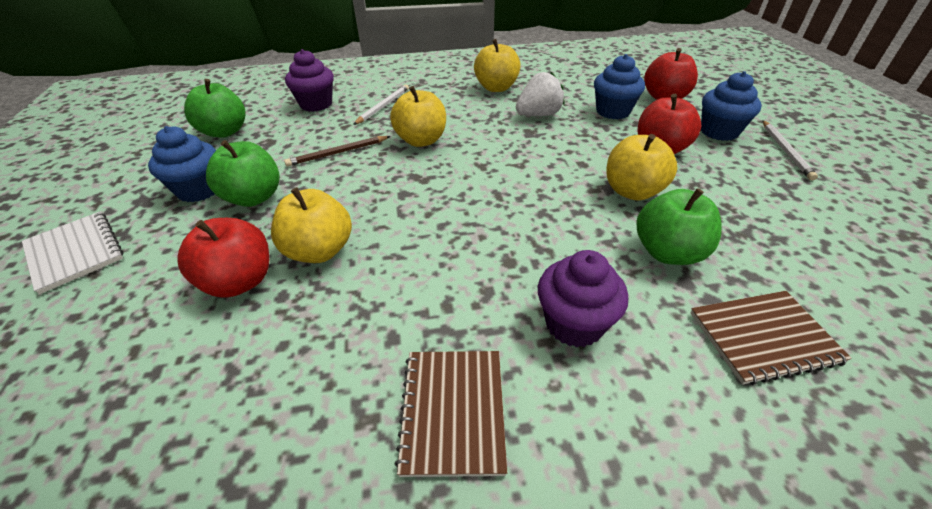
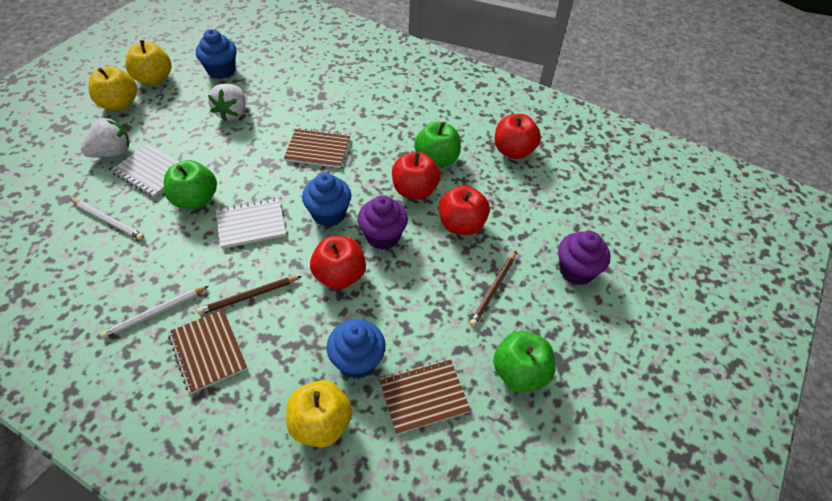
brown notebook: [395,351,507,477] [690,291,852,385] = 2 -> [168,309,247,394] [284,128,350,168] [379,358,471,435] = 3
brown pencil: [284,136,391,167] = 1 -> [197,276,302,315] [469,251,516,327] = 2
red apple: [177,218,269,298] [638,94,701,154] [644,48,698,100] = 3 -> [310,236,366,290] [392,152,441,200] [439,185,490,235] [495,114,541,159] = 4
white notebook: [22,212,124,294] = 1 -> [111,144,179,198] [216,197,286,249] = 2
white strawberry: [516,72,565,116] = 1 -> [81,117,130,157] [208,84,246,121] = 2
yellow apple: [271,187,352,263] [390,86,446,147] [474,39,521,92] [606,134,678,201] = 4 -> [89,66,137,111] [125,40,171,85] [286,380,352,448] = 3

